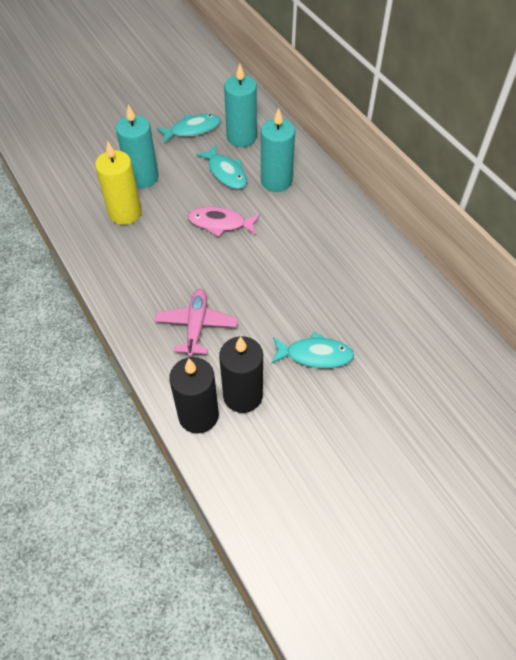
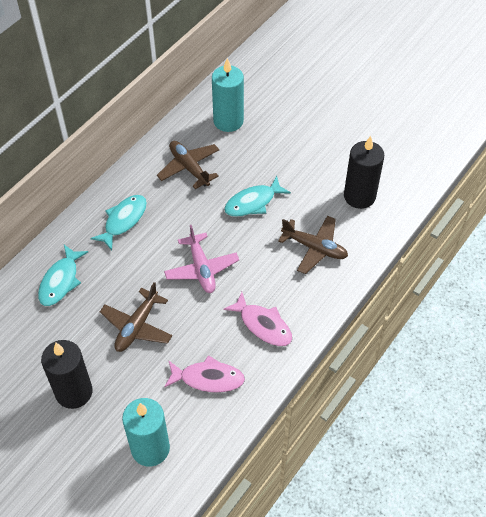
brown plane: none = 0 -> [100,282,173,352] [157,141,220,189] [278,216,348,274] = 3
pink fish: [188,207,260,237] = 1 -> [164,355,245,393] [223,292,292,346] = 2
turquoise candle: [116,104,159,188] [224,64,257,147] [261,108,295,192] = 3 -> [122,398,170,466] [212,58,244,132] = 2
yellow candle: [95,141,142,225] = 1 -> none = 0

